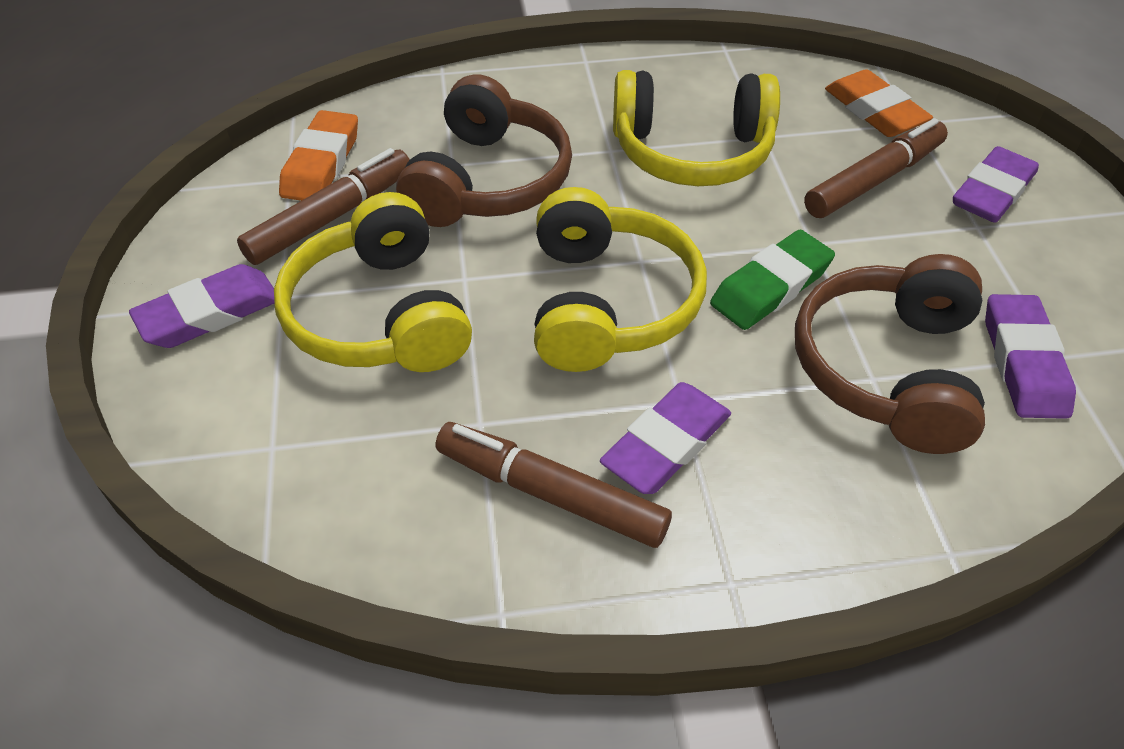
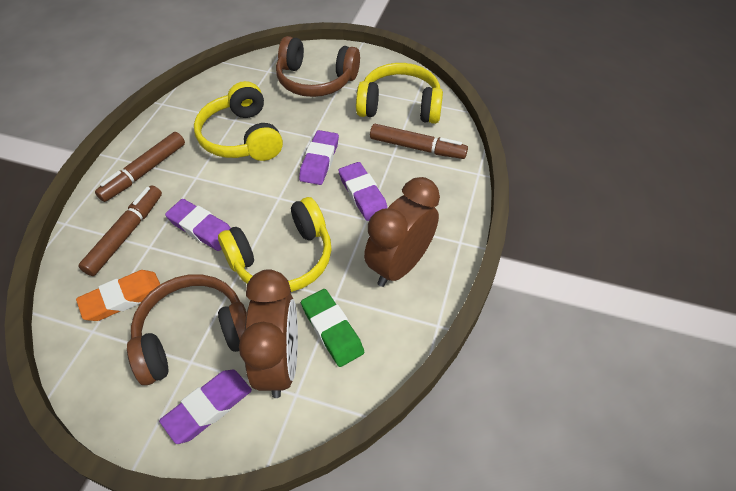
brown clock: none = 0 -> [239,269,298,398] [364,177,440,287] = 2
orange eraser: [279,110,358,201] [825,69,933,137] = 2 -> [76,270,160,321] = 1

